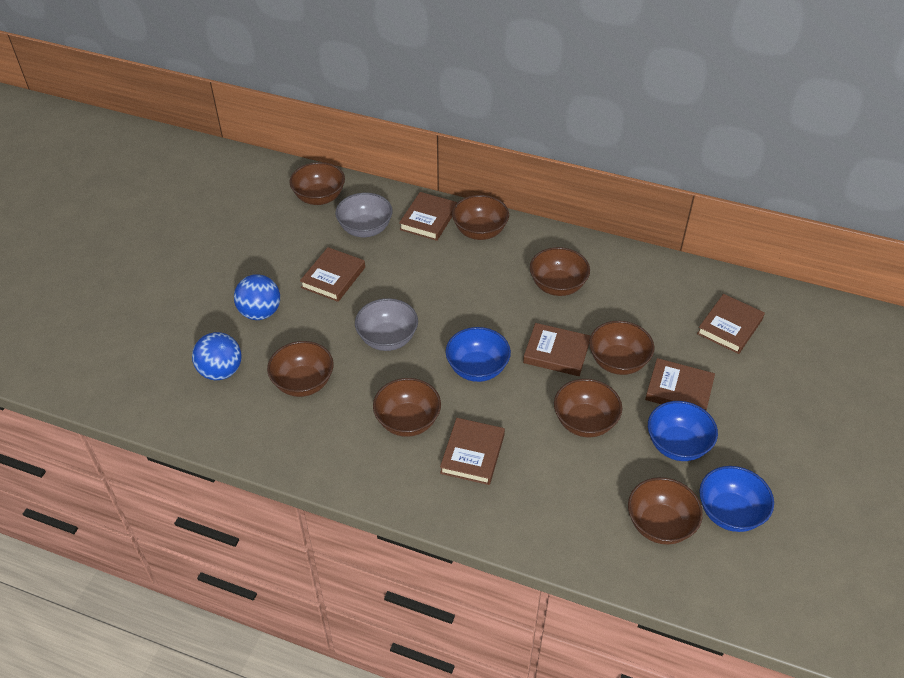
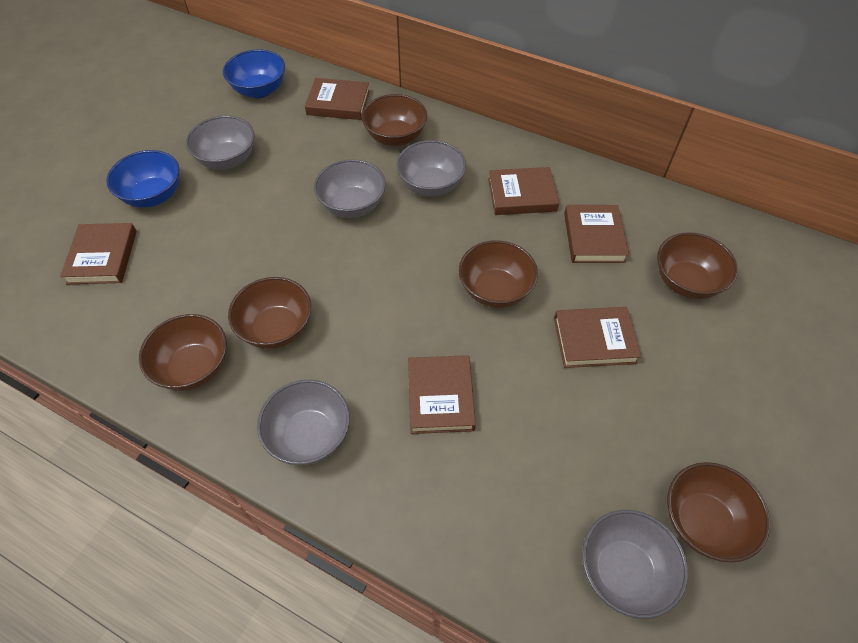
blue ball: [192,332,242,380] [234,274,280,320] = 2 -> none = 0
blue bowl: [446,327,511,382] [648,401,718,461] [699,466,774,532] = 3 -> [106,150,180,208] [223,49,285,98] = 2
brown bowl: [267,341,334,397] [289,162,345,205] [373,378,441,437] [452,195,509,240] [530,247,590,296] [554,379,622,437] [589,321,654,375] [628,477,703,544] = 8 -> [139,314,227,391] [228,277,311,349] [361,94,427,146] [459,240,538,308] [657,232,738,299] [667,462,770,562] = 6
grey bowl: [335,193,393,237] [355,298,418,351] = 2 -> [186,116,255,170] [257,380,350,465] [314,159,386,218] [396,140,466,197] [582,510,688,619] = 5

